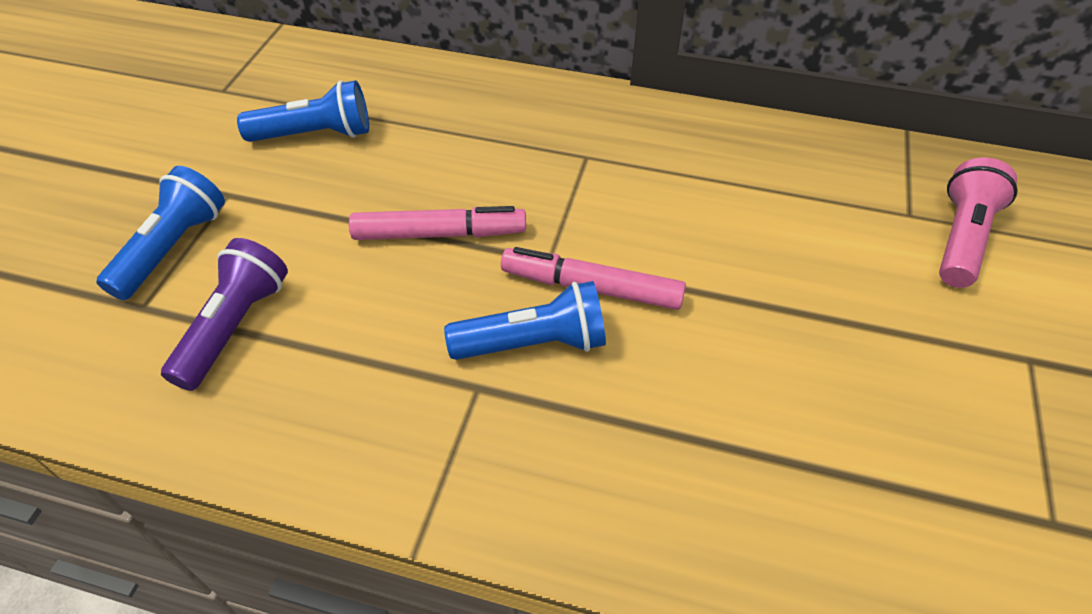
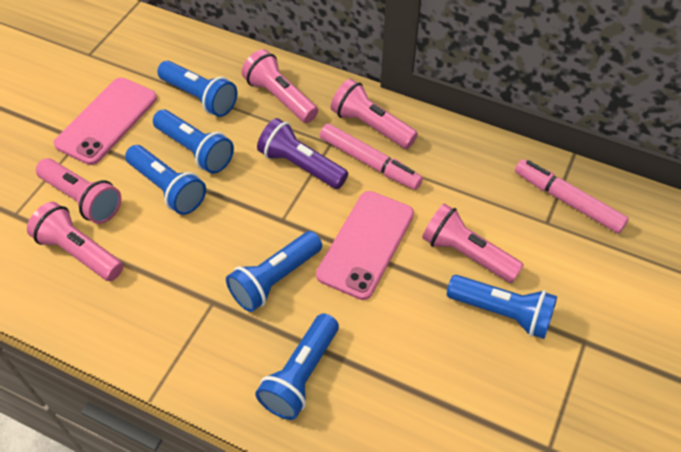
blue flashlight: [96,166,225,300] [237,80,369,142] [444,281,606,360] = 3 -> [125,145,206,215] [153,109,234,174] [157,61,237,117] [226,231,322,312] [255,313,339,420] [447,275,557,339] = 6
pink flashlight: [939,157,1018,288] = 1 -> [27,202,123,281] [36,158,121,224] [242,49,318,123] [331,79,418,149] [422,203,524,283] = 5
pink phone: none = 0 -> [54,78,157,165] [316,191,414,300] = 2

